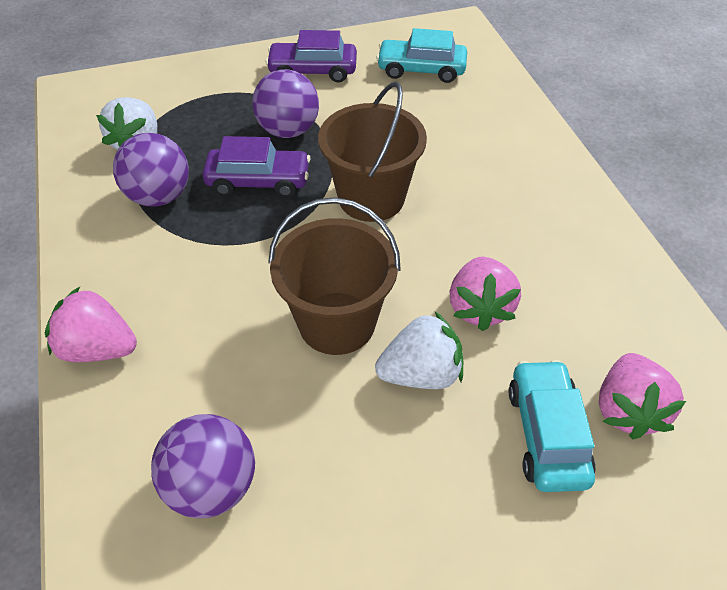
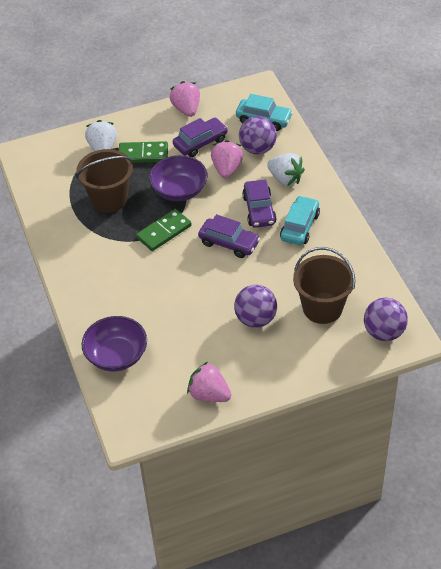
green domino: none = 0 -> [119,141,168,163] [136,209,192,251] = 2
purple bowl: none = 0 -> [82,316,147,371] [149,155,207,201] = 2
purple car: [203,136,310,197] [265,30,357,83] = 2 -> [173,118,228,157] [198,214,260,258] [242,179,277,228] = 3

